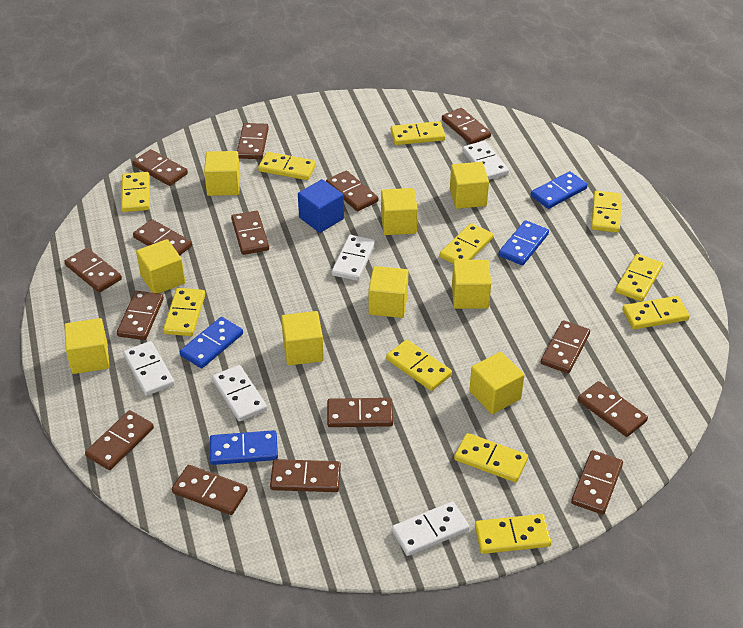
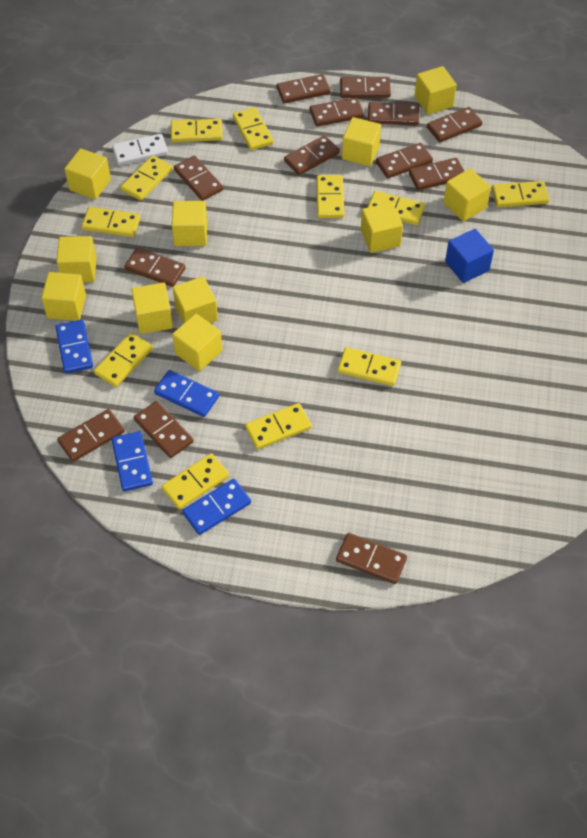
brown domino: [65,248,122,293] [85,410,154,470] [117,291,164,340] [133,149,188,186] [133,219,192,255] [172,465,248,515] [231,211,269,255] [237,123,269,159] [270,459,341,492] [326,170,378,211] [327,398,393,427] [442,108,491,144] [541,320,590,373] [571,450,623,514] [578,381,648,437] = 15 -> [57,409,124,462] [124,247,185,287] [134,401,194,458] [174,156,223,201] [277,74,331,104] [284,135,340,175] [310,97,364,127] [336,533,407,584] [340,77,391,98] [368,102,419,125] [376,143,433,178] [409,158,464,190] [427,107,483,142] = 13
white domino: [123,341,175,396] [212,365,267,422] [332,235,375,281] [392,501,469,556] [462,141,509,180] = 5 -> [112,134,168,166] = 1
yellow cube: [64,318,109,374] [136,239,185,293] [204,151,240,196] [281,311,324,366] [369,266,408,318] [381,188,418,235] [450,162,489,209] [452,260,491,309] [469,352,524,414] = 9 -> [41,272,86,321] [56,236,97,282] [64,148,111,200] [131,283,173,334] [172,201,207,246] [172,314,222,371] [173,276,218,324] [342,117,381,166] [361,202,403,253] [415,66,457,115] [443,168,491,221] = 11

